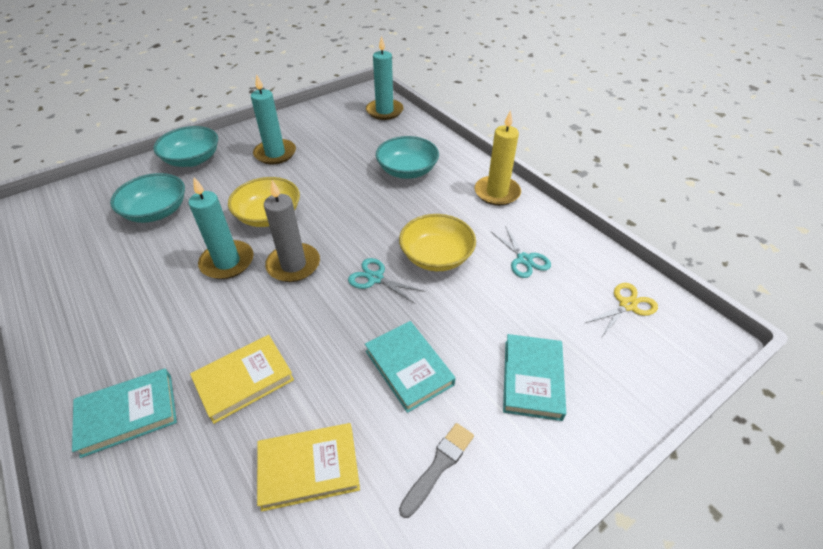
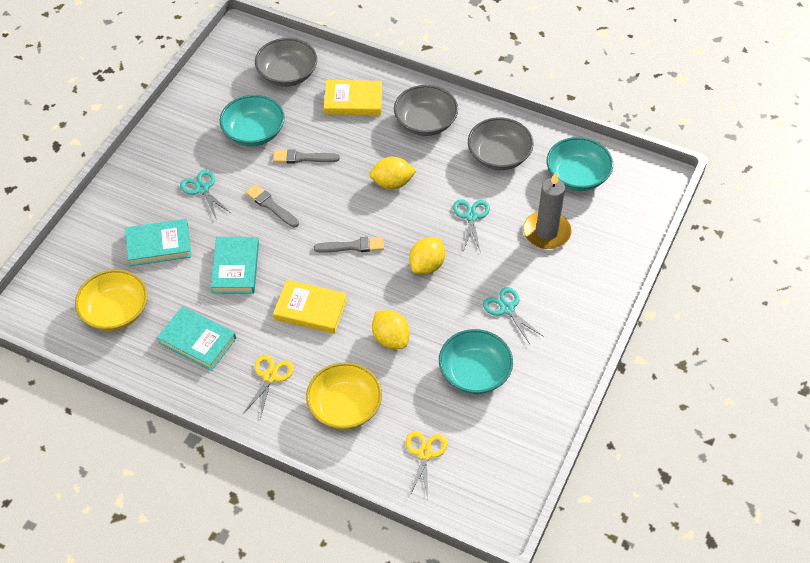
grey bowl: none = 0 -> [255,38,317,87] [394,85,458,136] [468,117,534,170] = 3
grey brush: [399,423,474,518] = 1 -> [245,184,299,227] [273,149,340,163] [314,237,384,252] = 3
turquoise candle: [188,177,254,279] [251,74,296,164] [366,35,404,120] = 3 -> none = 0
turquoise scissors: [348,258,425,304] [490,226,551,278] = 2 -> [180,170,231,220] [453,199,490,250] [483,287,544,344] = 3
yellow candle: [475,110,521,206] = 1 -> none = 0
yellow lemon: none = 0 -> [370,157,416,189] [372,310,410,349] [409,237,445,274] = 3
yellow scissors: [584,283,658,336] = 1 -> [243,355,294,419] [406,431,448,499] = 2

